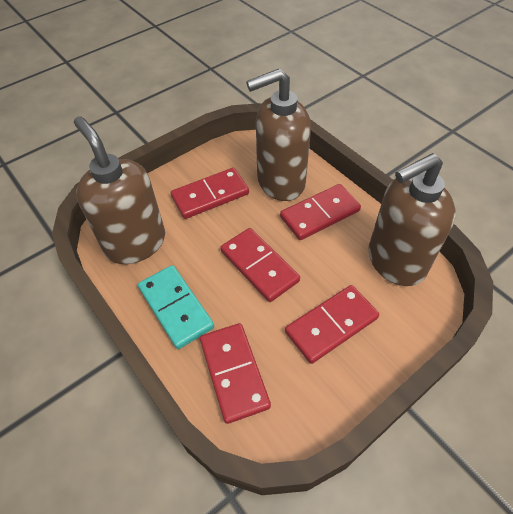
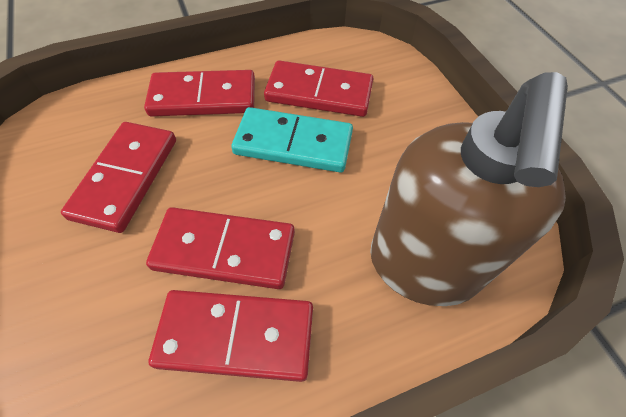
brown soap dispenser: [74,116,165,264] [246,69,311,201] [368,153,456,286] = 3 -> [370,72,568,306] = 1

